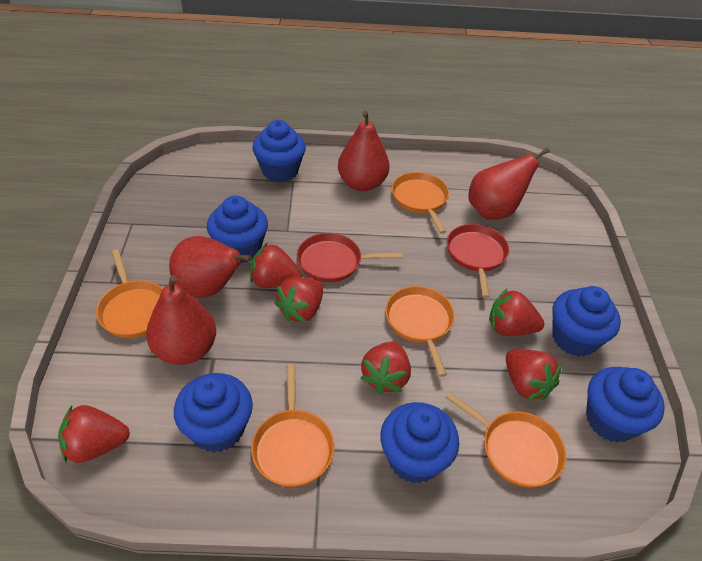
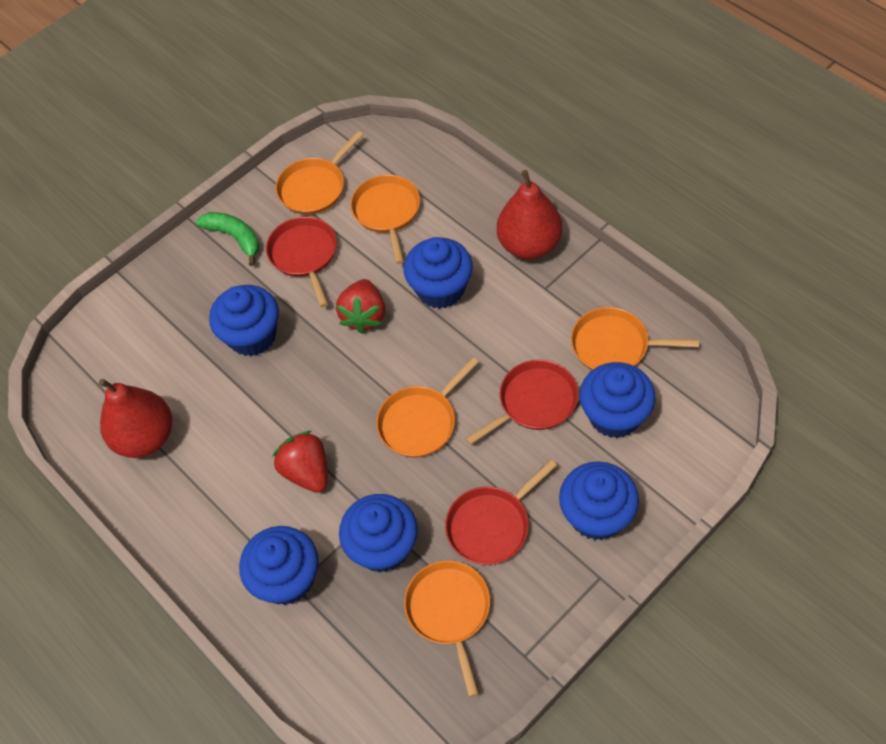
green banana: none = 0 -> [196,212,259,266] = 1
red pan: [297,233,403,282] [447,224,509,298] = 2 -> [266,217,337,307] [445,459,557,565] [465,360,579,445] = 3
red pear: [146,275,216,365] [169,236,252,298] [338,111,389,191] [468,148,550,220] = 4 -> [99,379,173,458] [497,170,562,259] = 2
red strawberry: [58,405,130,463] [250,243,302,288] [274,277,323,323] [360,341,411,394] [489,288,544,336] [506,350,562,400] = 6 -> [272,431,328,493] [336,279,385,333] = 2

